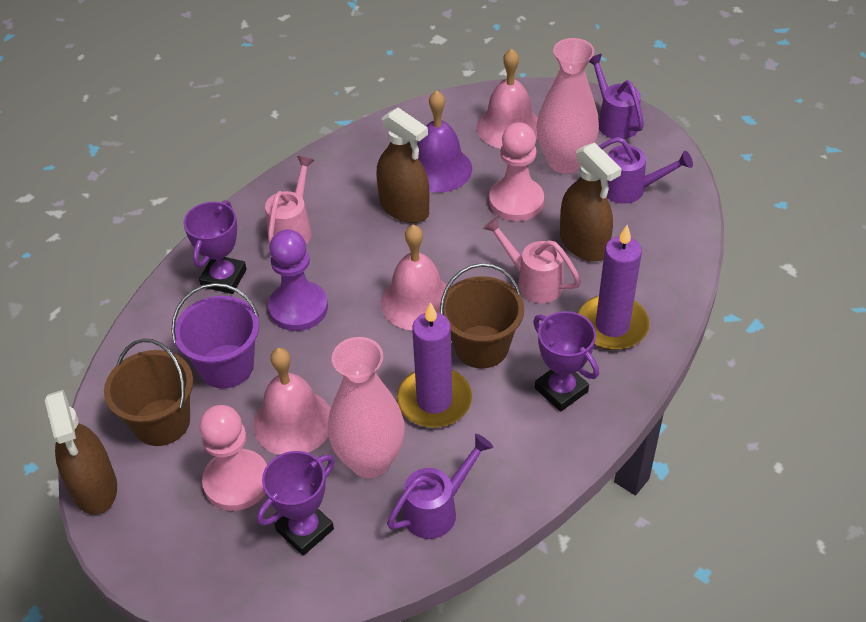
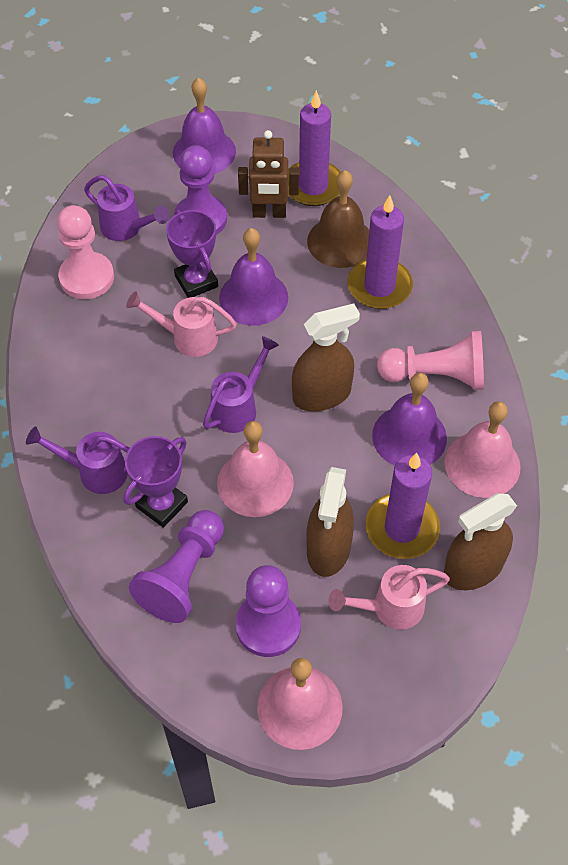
brown bell: none = 0 -> [307,170,369,268] = 1
brown bucket: [104,338,193,446] [440,263,524,369] = 2 -> none = 0
brown robot: none = 0 -> [238,130,299,218] = 1
pink vase: [328,337,405,478] [537,38,599,174] = 2 -> none = 0
purple bell: [417,90,472,193] = 1 -> [173,78,236,174] [219,228,288,326] [372,373,447,466] = 3
purple bucket: [171,283,259,388] = 1 -> none = 0
purple candle: [397,302,472,428] [578,225,650,350] = 2 -> [288,90,340,206] [347,195,413,309] [365,453,440,559] = 3
purple pawn: [268,229,328,331] = 1 -> [129,510,224,623] [175,145,227,235] [235,565,301,657] = 3
purple trophy: [183,200,247,294] [257,451,335,556] [533,311,599,412] = 3 -> [123,436,188,528] [166,210,218,298] = 2

